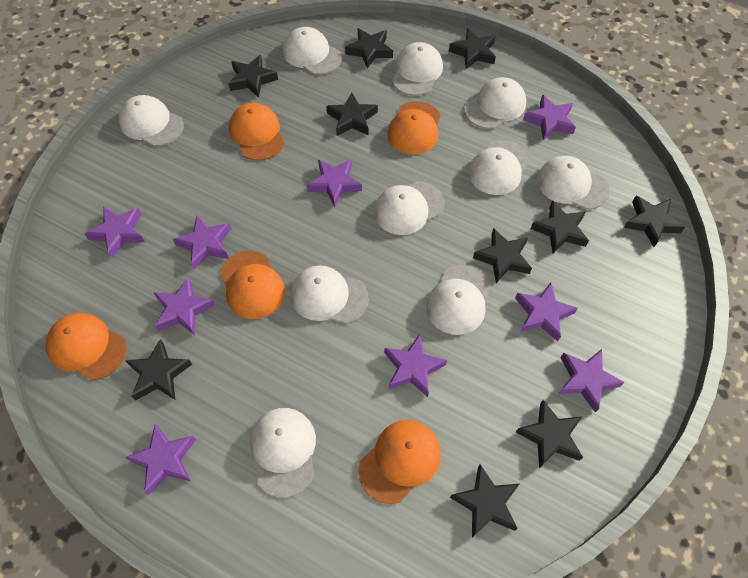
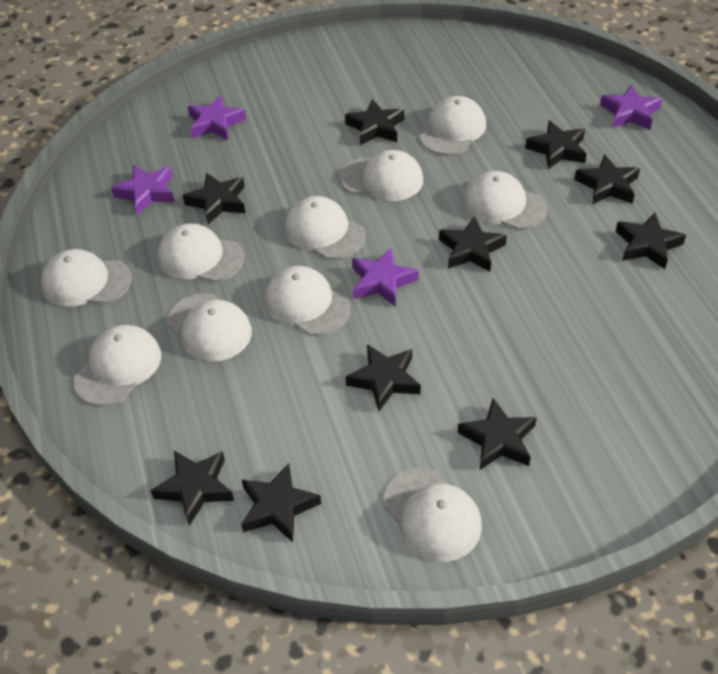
orange cap: [46,313,126,380] [220,251,285,319] [229,103,285,160] [358,420,441,504] [387,101,440,155] = 5 -> none = 0
purple star: [84,206,145,258] [125,424,196,495] [154,277,215,335] [173,216,231,269] [307,159,362,207] [384,334,447,397] [515,282,578,341] [523,95,576,140] [558,349,624,413] = 9 -> [111,165,174,215] [188,95,246,140] [352,248,419,307] [600,85,662,130] = 4

